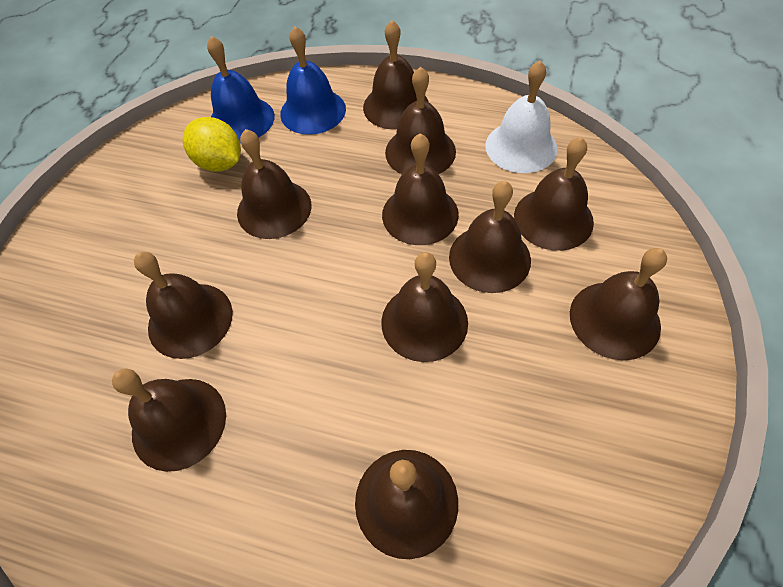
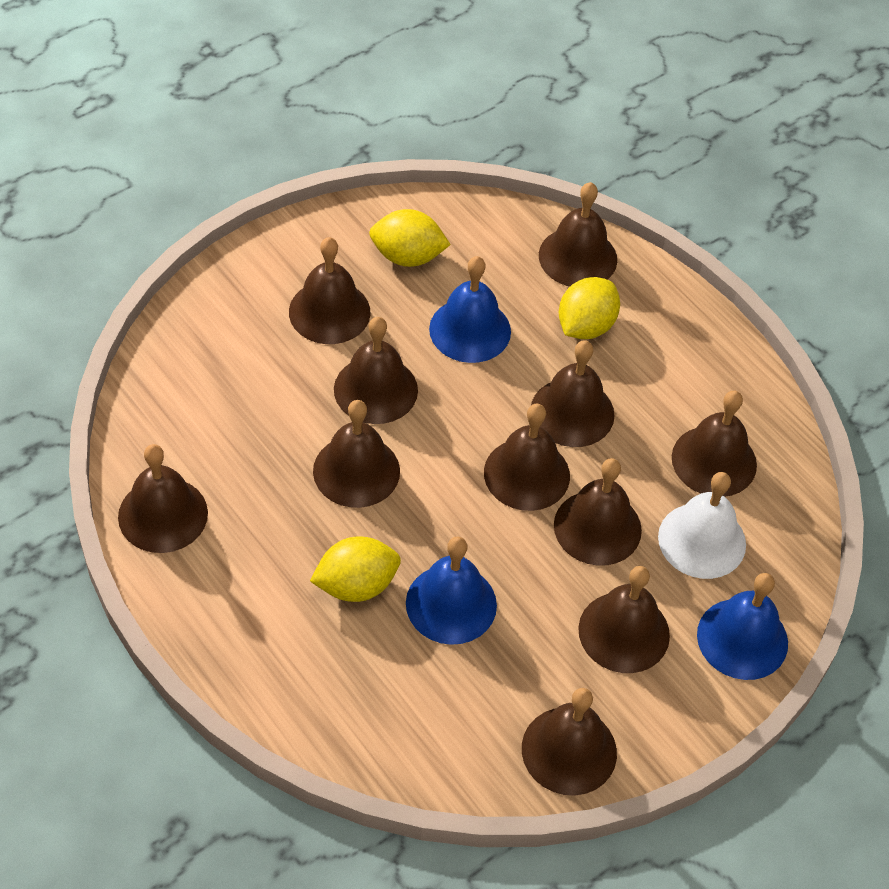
blue bell: [207,36,274,143] [280,26,346,135] = 2 -> [406,536,497,645] [429,256,511,363] [697,573,788,680] = 3
yellow lemon: [183,117,241,172] = 1 -> [310,536,401,602] [369,209,451,267] [559,277,620,339] = 3

